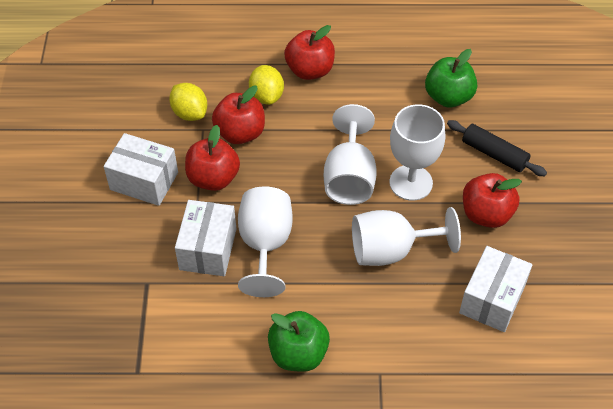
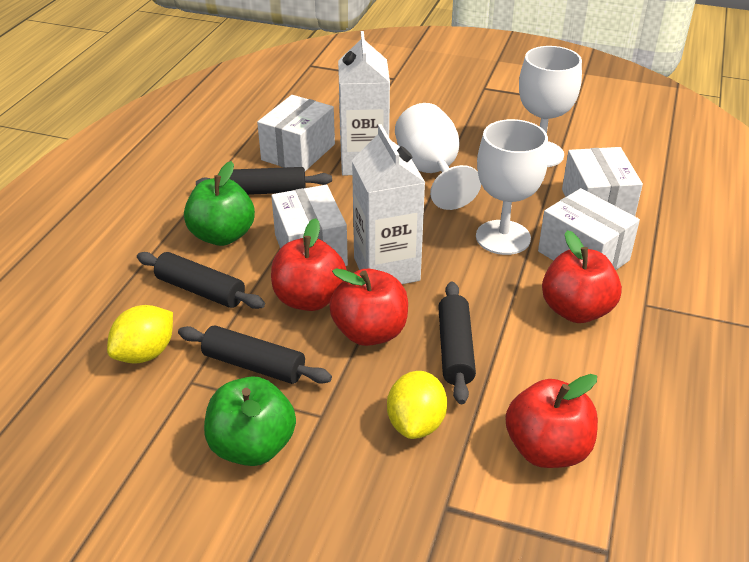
black rolling pin: [447,120,547,176] = 1 -> [137,252,265,309] [178,325,332,384] [196,167,332,195] [438,282,476,404] = 4
white box: [104,133,178,206] [175,200,236,276] [459,246,533,332] = 3 -> [257,95,335,171] [271,185,348,266] [538,188,640,270] [562,147,643,216] = 4
white carton: none = 0 -> [338,31,390,176] [352,124,425,284] = 2
white goblet: [238,186,293,297] [324,104,377,205] [352,207,461,266] [390,104,445,201] = 4 -> [395,103,481,210] [476,119,548,255] [519,46,582,167] = 3

